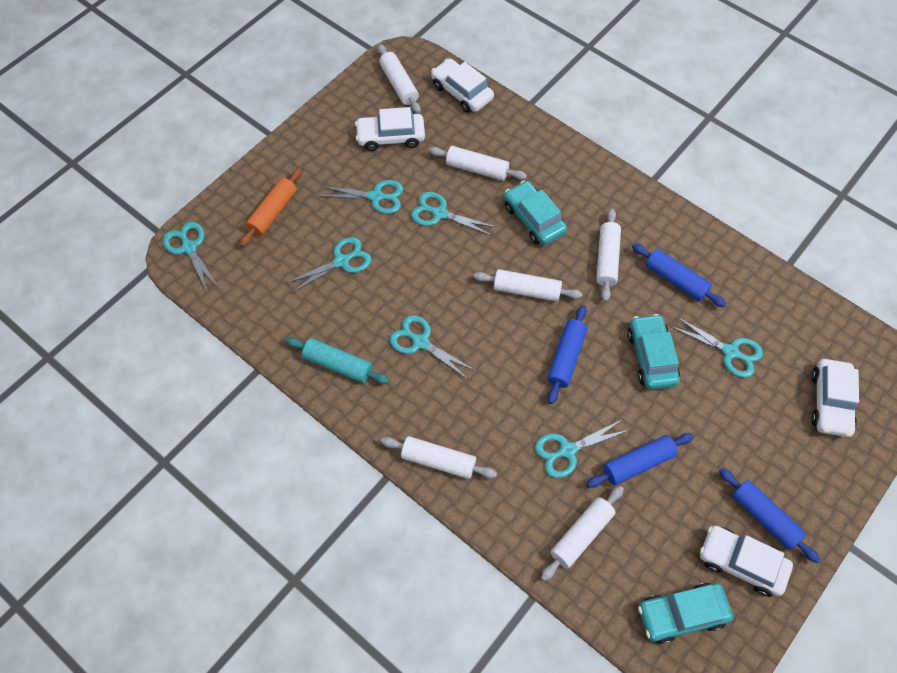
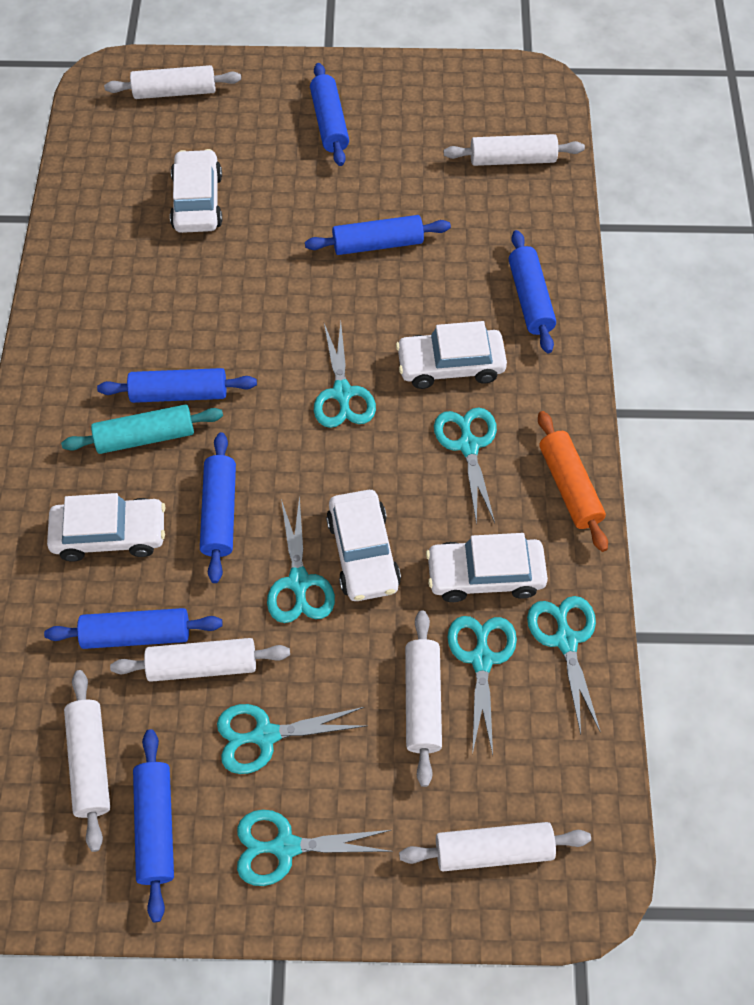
blue rolling pin: [547,305,587,404] [587,433,693,488] [632,243,726,307] [719,468,820,563] = 4 -> [44,608,223,649] [97,368,257,403] [133,729,174,922] [200,432,236,583] [305,215,451,255] [310,63,349,166] [509,230,556,353] = 7
turquoise car: [504,181,567,245] [628,314,680,390] [638,583,733,644] = 3 -> none = 0
white car: [355,107,425,151] [431,59,494,113] [700,526,793,597] [811,359,859,437] = 4 -> [47,493,166,561] [170,149,222,233] [326,490,401,601] [396,321,507,389] [426,533,548,602] = 5

